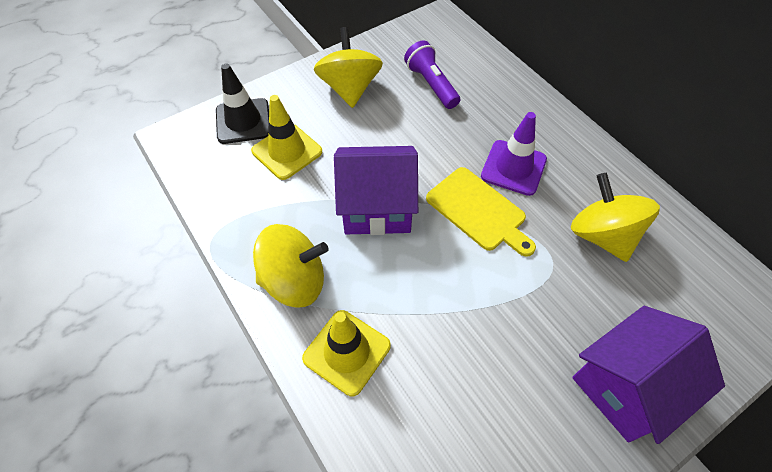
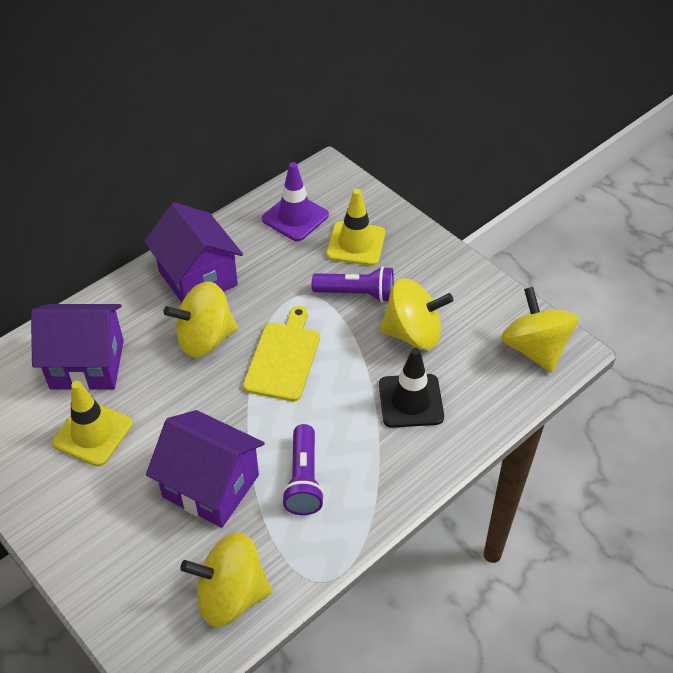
purple flashlight: [404,41,460,109] = 1 -> [282,424,325,515] [312,266,394,302] = 2
purple house: [334,146,418,235] [572,306,725,444] = 2 -> [31,304,124,391] [144,202,243,303] [146,410,265,528] = 3
yellow spinning top: [253,224,328,307] [314,27,383,108] [571,173,660,262] = 3 -> [163,282,238,358] [180,532,272,627] [380,278,453,350] [501,287,579,373] = 4

